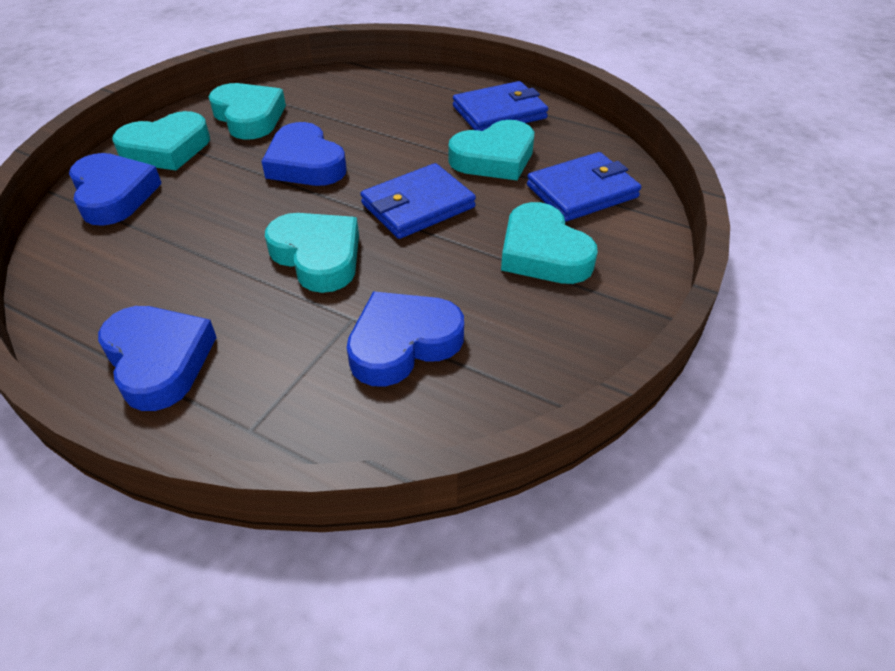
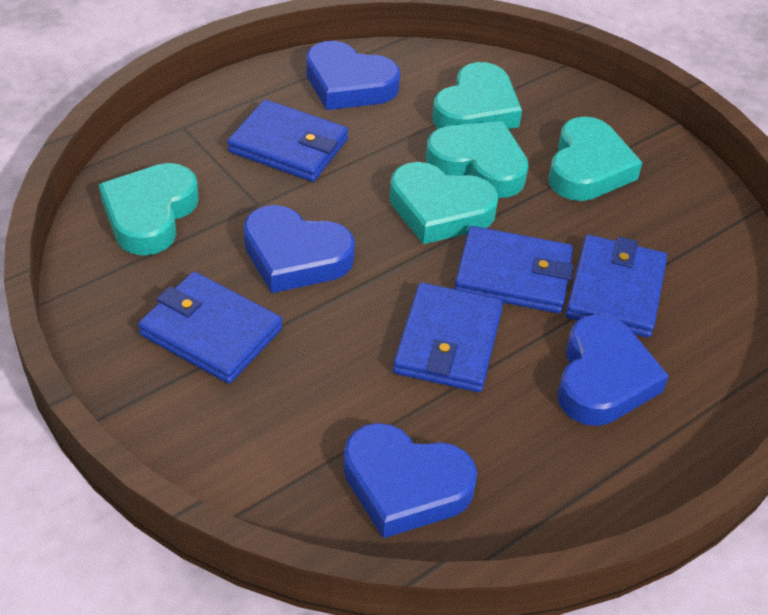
blue wallet: [360,163,476,239] [453,81,548,131] [527,152,641,222] = 3 -> [138,272,283,384] [227,99,348,182] [393,283,503,392] [454,226,574,313] [566,235,667,338] = 5

